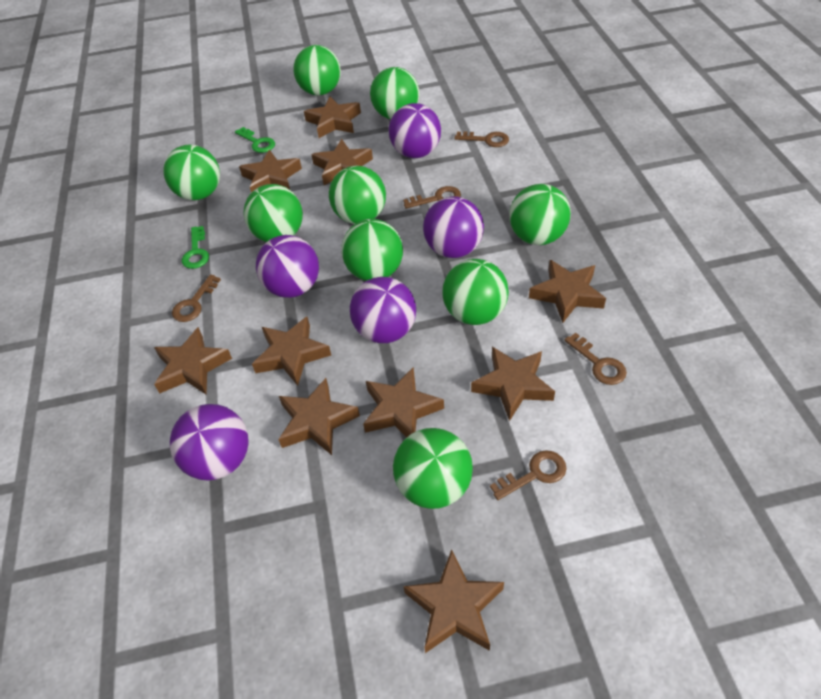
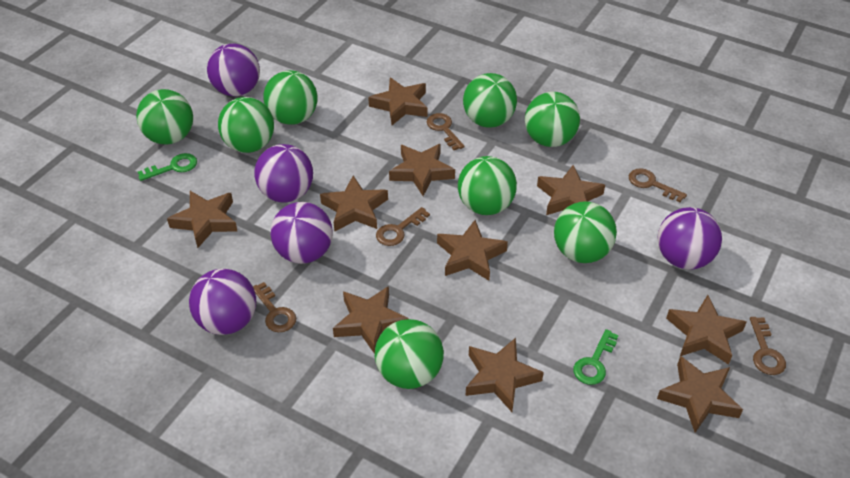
green ball: [163,145,220,200] [244,184,303,242] [294,45,341,95] [329,166,386,224] [341,219,403,281] [370,67,419,119] [393,428,473,509] [442,259,509,325] [510,184,571,245] = 9 -> [136,89,193,144] [218,97,274,153] [264,70,318,125] [375,319,444,389] [458,156,517,215] [463,73,517,128] [525,92,580,147] [554,201,617,263] = 8

